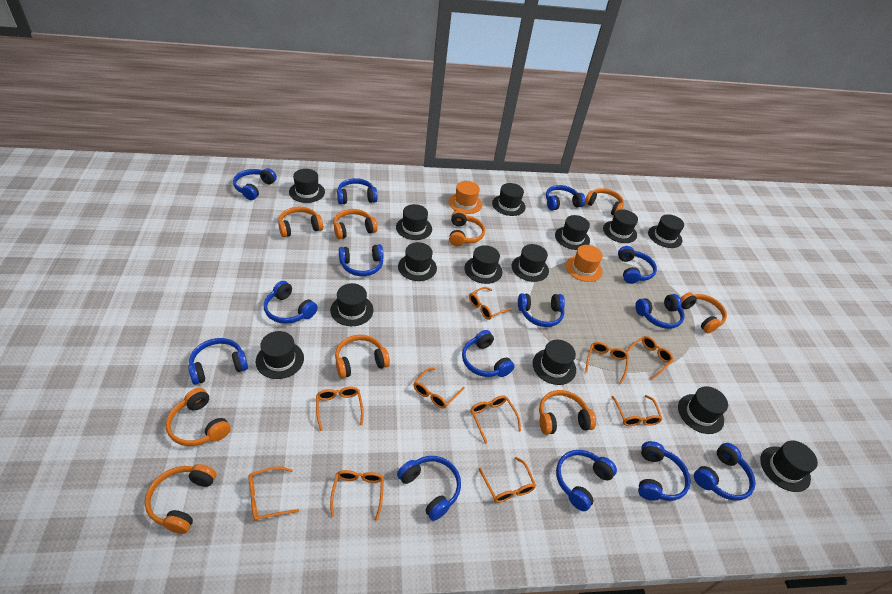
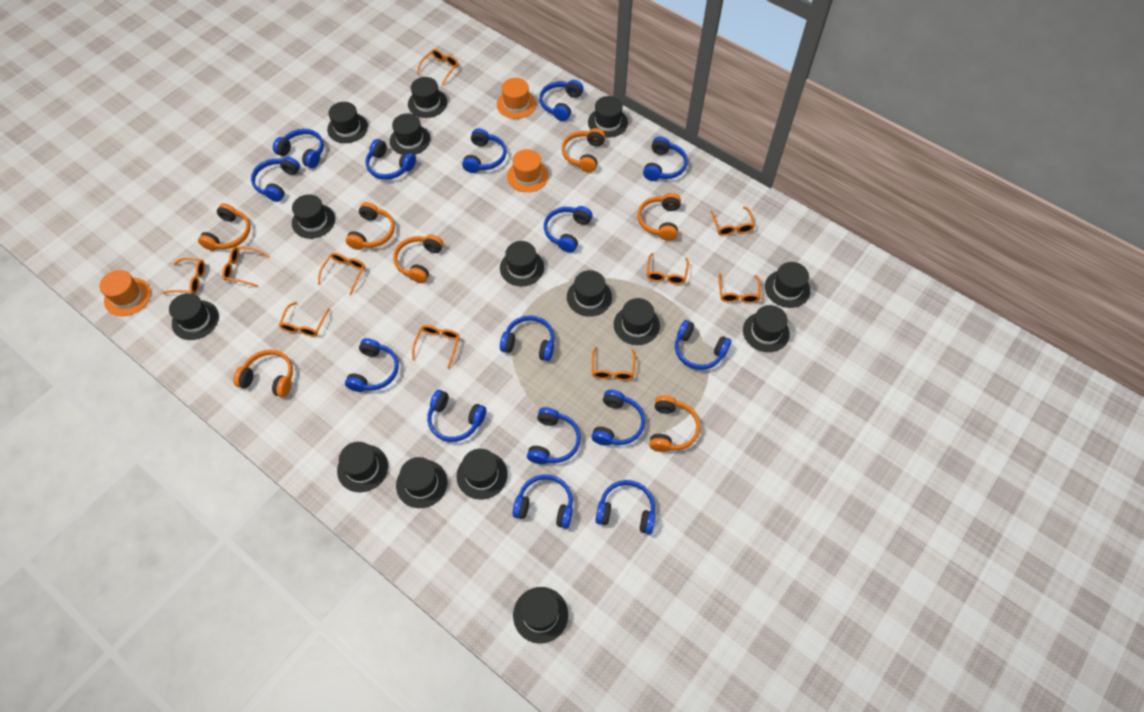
black hat: [256,331,304,379] [289,169,325,203] [330,283,374,326] [396,204,432,240] [398,242,437,281] [464,245,502,284] [492,183,526,216] [512,244,549,282] [533,339,576,385] [555,215,590,250] [603,209,638,243] [648,214,684,248] [678,386,728,434] [760,441,818,492] = 14 -> [169,293,219,340] [292,194,335,239] [327,102,368,143] [337,442,388,492] [390,113,430,155] [396,457,447,508] [408,77,447,118] [457,449,508,500] [500,241,544,286] [513,587,568,644] [567,270,612,317] [588,96,628,138] [614,298,660,345] [743,305,790,352] [765,262,810,308] = 15
blue headphones: [188,338,248,385] [233,168,277,200] [264,281,318,324] [337,178,377,204] [339,244,384,276] [397,456,461,521] [462,330,515,377] [518,293,565,327] [546,185,586,210] [556,450,617,511] [618,246,657,284] [635,294,685,329] [638,441,691,501] [694,443,756,501] = 14 -> [251,156,300,202] [273,129,324,168] [345,338,399,392] [365,139,416,180] [427,390,486,442] [462,128,507,173] [500,315,554,361] [513,474,573,529] [527,407,581,464] [539,80,583,121] [544,206,592,253] [591,390,645,446] [595,480,655,534] [643,136,688,181] [675,320,731,370] = 15
orange hat: [449,181,482,214] [566,245,603,282] = 2 -> [99,270,151,316] [497,78,536,119] [507,149,549,192] = 3
orange headphones: [145,464,216,534] [166,388,231,446] [278,207,323,237] [333,209,378,239] [335,335,390,378] [449,210,485,246] [539,390,596,435] [585,188,624,215] [681,292,727,333] = 9 -> [198,203,251,251] [233,350,293,397] [346,202,395,250] [393,235,443,283] [562,128,605,173] [638,193,681,241] [649,395,700,452] = 7

